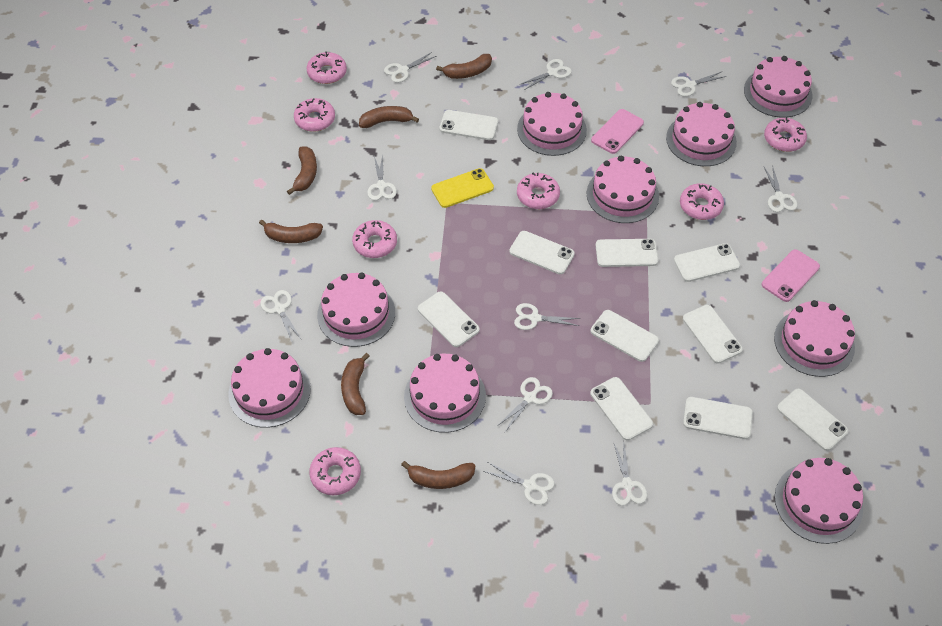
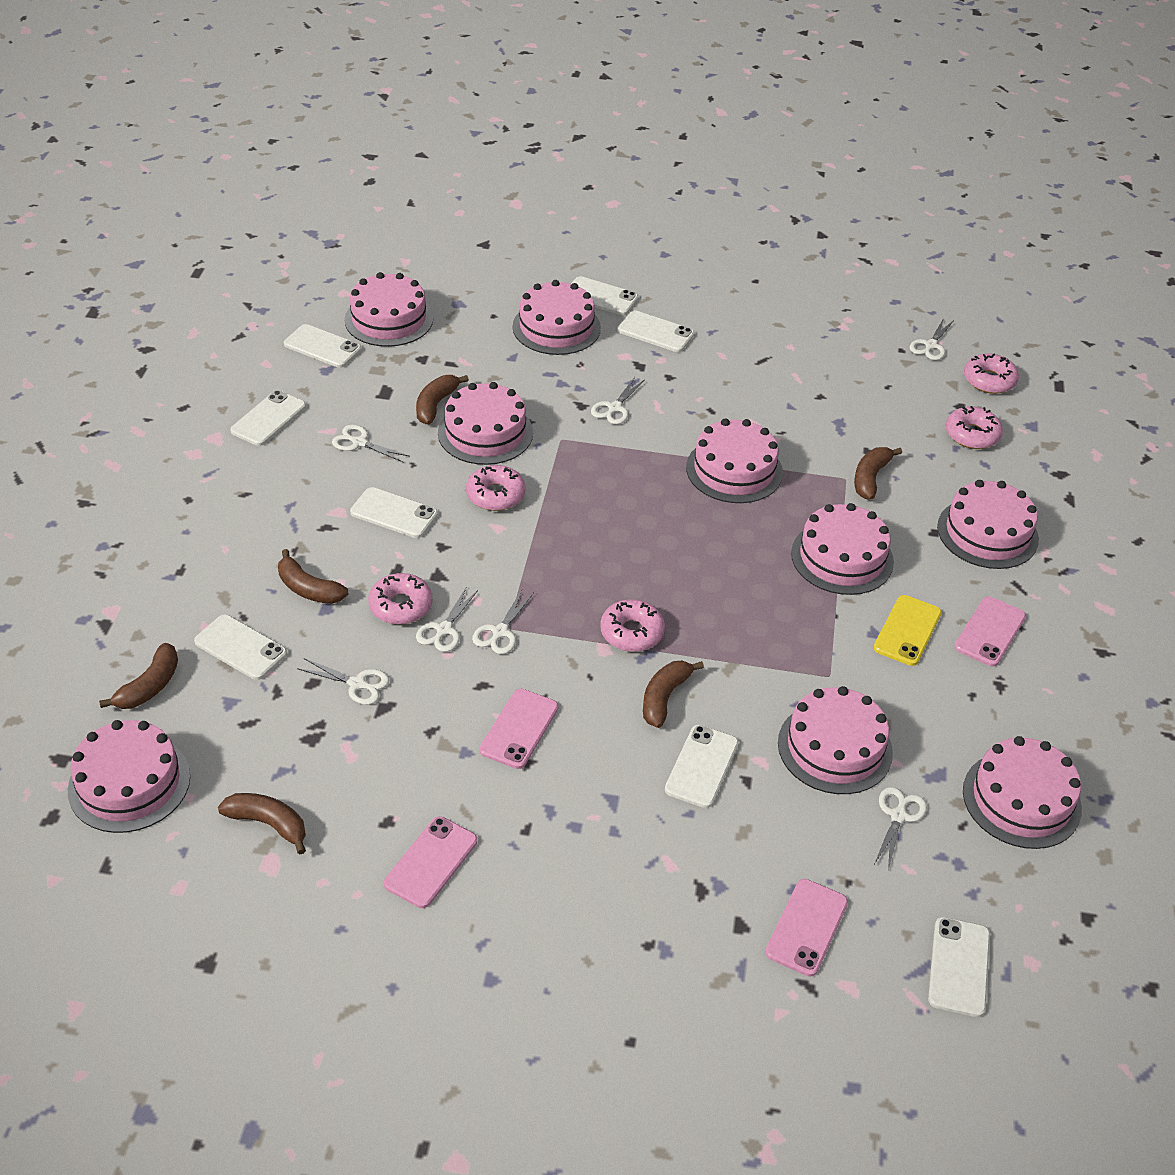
pink donut: [294,98,335,132] [307,52,347,84] [309,447,361,495] [352,220,397,258] [517,172,560,209] [680,183,724,220] [764,117,807,152] = 7 -> [368,573,433,624] [466,465,525,511] [600,599,665,652] [946,406,1003,449] [964,353,1019,394] = 5
pink phone: [591,109,644,154] [762,249,820,302] = 2 -> [384,816,477,908] [479,689,558,769] [765,879,848,977] [954,597,1026,666] = 4
white phone: [418,291,480,347] [439,110,498,140] [509,231,575,274] [590,377,653,441] [591,310,659,362] [596,239,658,267] [674,243,740,282] [683,305,743,363] [683,397,753,439] [777,389,848,451] = 10 -> [194,614,287,680] [230,390,306,446] [284,324,361,368] [350,487,438,538] [571,276,639,315] [618,311,694,352] [665,725,739,808] [928,917,990,1017] = 8
white scissors: [260,290,302,341] [367,154,397,201] [384,52,437,83] [483,462,555,505] [497,377,553,432] [514,303,580,330] [519,59,572,90] [612,441,647,506] [671,72,726,97] [764,165,798,212] = 10 -> [297,658,389,705] [332,425,409,463] [416,586,478,652] [472,590,534,654] [591,377,644,424] [874,787,927,870] [910,318,954,360] = 7

